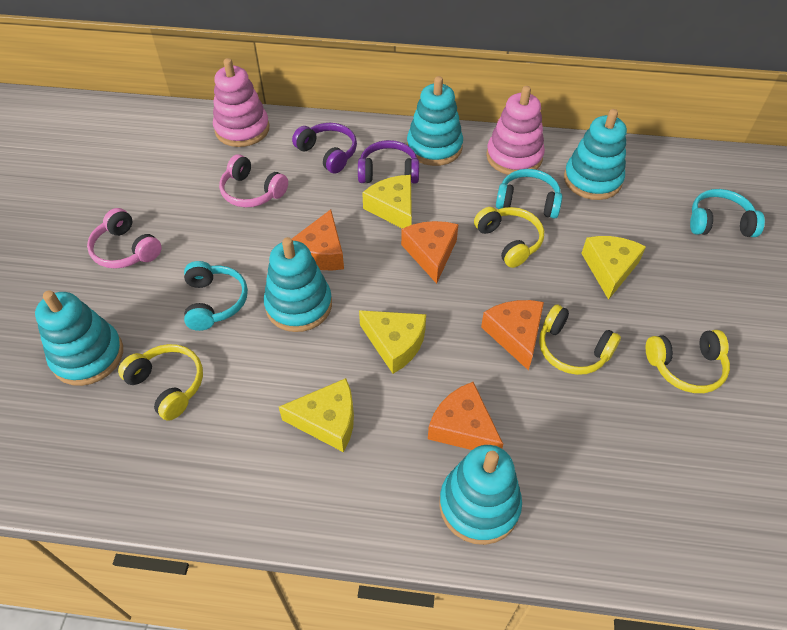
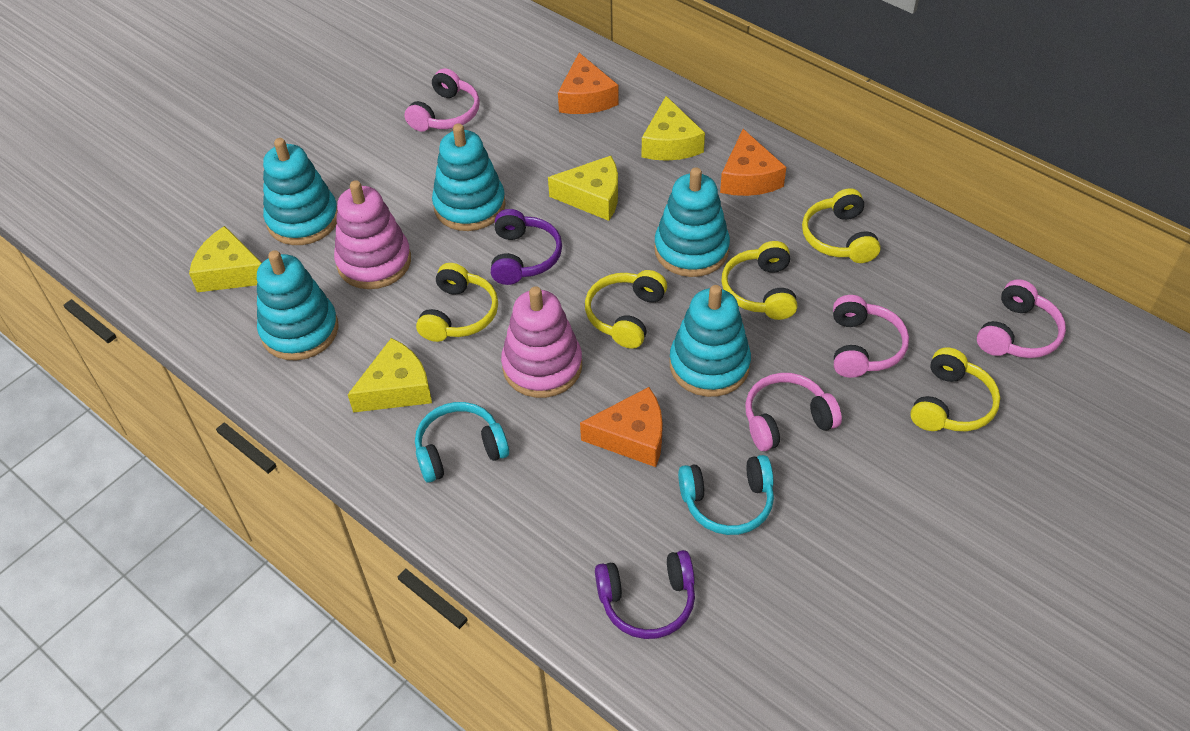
orange cheese: [292,209,344,271] [401,221,459,284] [428,382,503,450] [481,300,544,371] = 4 -> [558,53,619,114] [580,387,663,467] [720,129,786,196] = 3
pink headphones: [87,208,162,269] [219,154,288,207] = 2 -> [404,68,480,132] [745,373,842,451] [833,295,909,378] [977,279,1066,358] = 4
turquoise headphones: [184,261,248,331] [496,169,563,219] [690,189,765,237] = 3 -> [415,402,509,483] [678,455,774,535] = 2
yellow headphones: [118,344,203,421] [474,207,544,268] [539,304,621,375] [646,330,730,393] = 4 -> [416,263,498,342] [585,270,667,349] [721,241,797,320] [802,188,881,263] [910,347,1000,431] = 5

